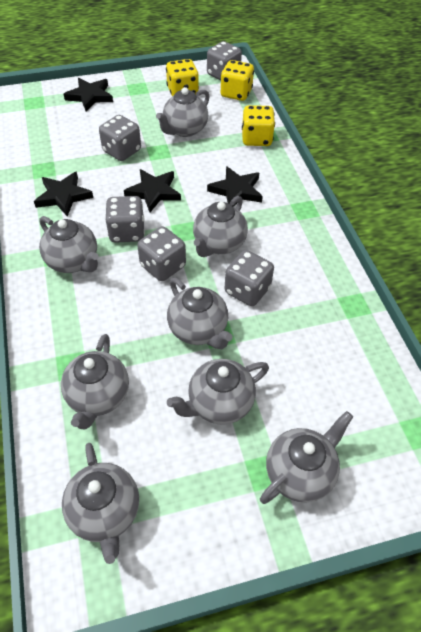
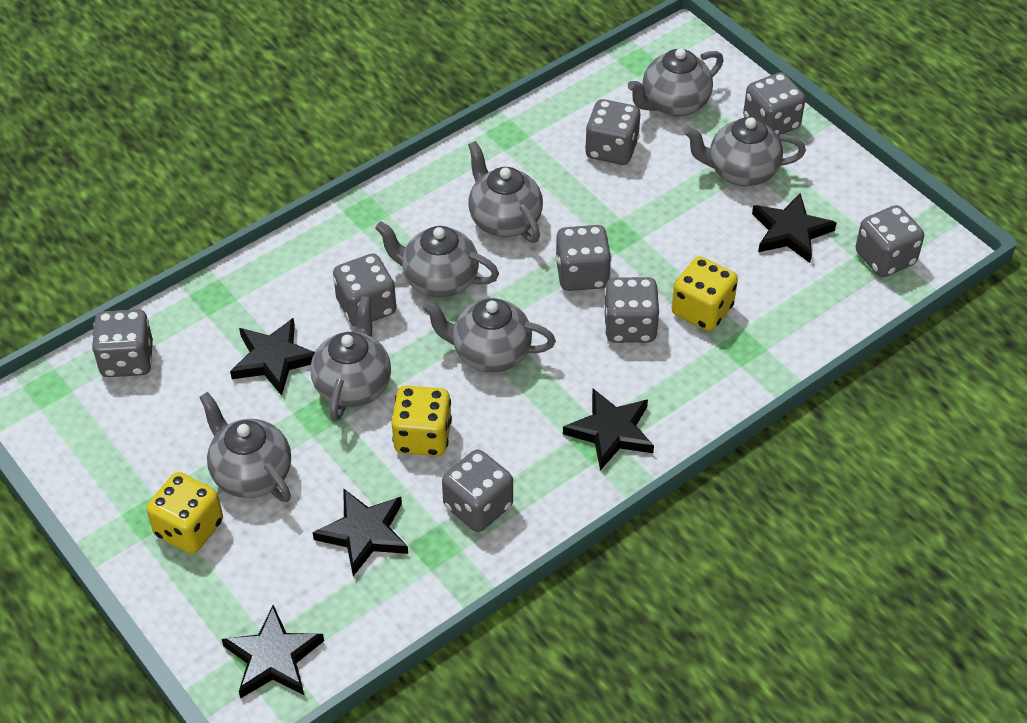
black star: [34,172,93,217] [63,78,113,111] [124,169,181,212] [207,166,263,207] = 4 -> [222,605,324,699] [230,318,315,396] [313,489,408,576] [563,389,654,470] [752,193,837,263] = 5
grey dice: [99,115,141,161] [106,196,145,243] [137,226,186,281] [207,41,242,80] [225,250,274,306] = 5 -> [92,309,153,377] [333,253,396,327] [442,449,513,532] [555,225,612,291] [585,99,640,165] [604,277,659,343] [743,72,806,136] [856,205,924,277] = 8
grey teapot: [39,216,99,273] [61,334,129,430] [62,443,139,564] [156,87,210,137] [167,278,232,349] [167,359,269,425] [193,196,248,257] [260,411,353,504] = 8 -> [200,392,291,502] [310,296,391,421] [375,221,499,298] [422,298,556,373] [468,141,543,243] [628,48,723,117] [684,117,806,187] = 7

